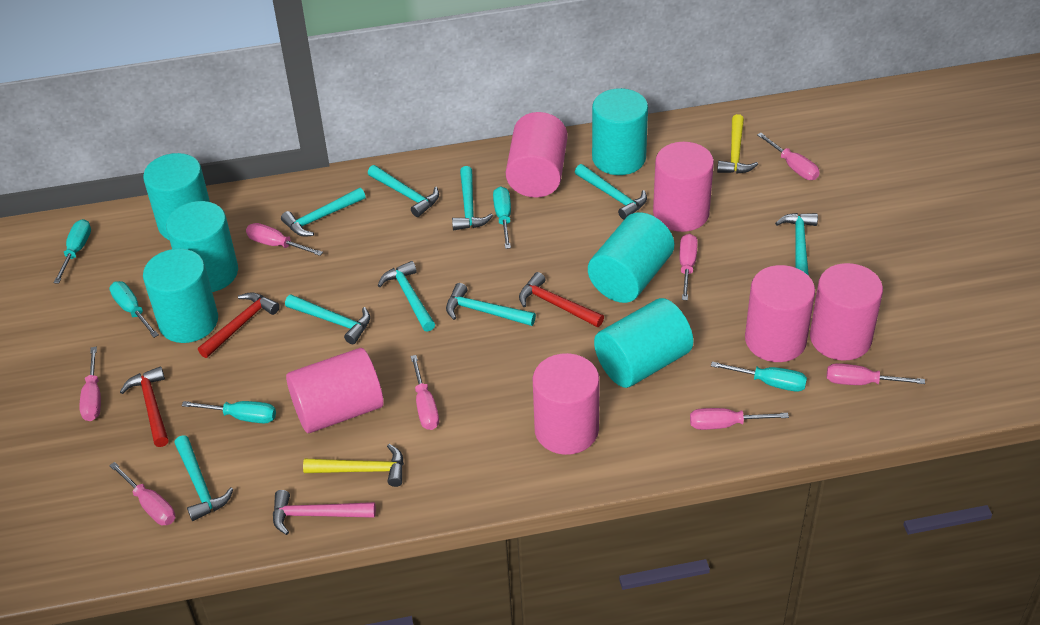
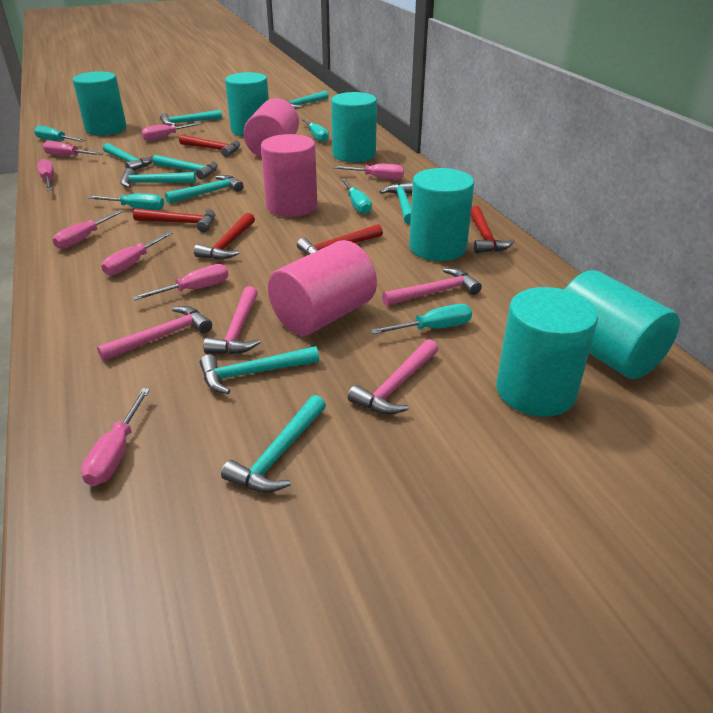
pink cylinder: [286,348,384,433] [506,112,567,198] [533,353,600,455] [653,142,714,232] [745,265,815,362] [810,263,883,361] = 6 -> [244,98,299,158] [261,134,318,217] [268,240,377,336] = 3
pink hammer: [273,490,376,535] = 1 -> [97,306,212,361] [203,286,260,354] [348,339,438,415] [382,268,482,306] = 4
red hammer: [120,366,169,447] [198,292,280,358] [519,272,604,327] = 3 -> [133,208,215,232] [179,135,240,157] [194,213,255,260] [297,224,383,255] [471,206,515,253] = 5
yellow hammer: [303,444,404,487] [717,114,758,174] = 2 -> none = 0

